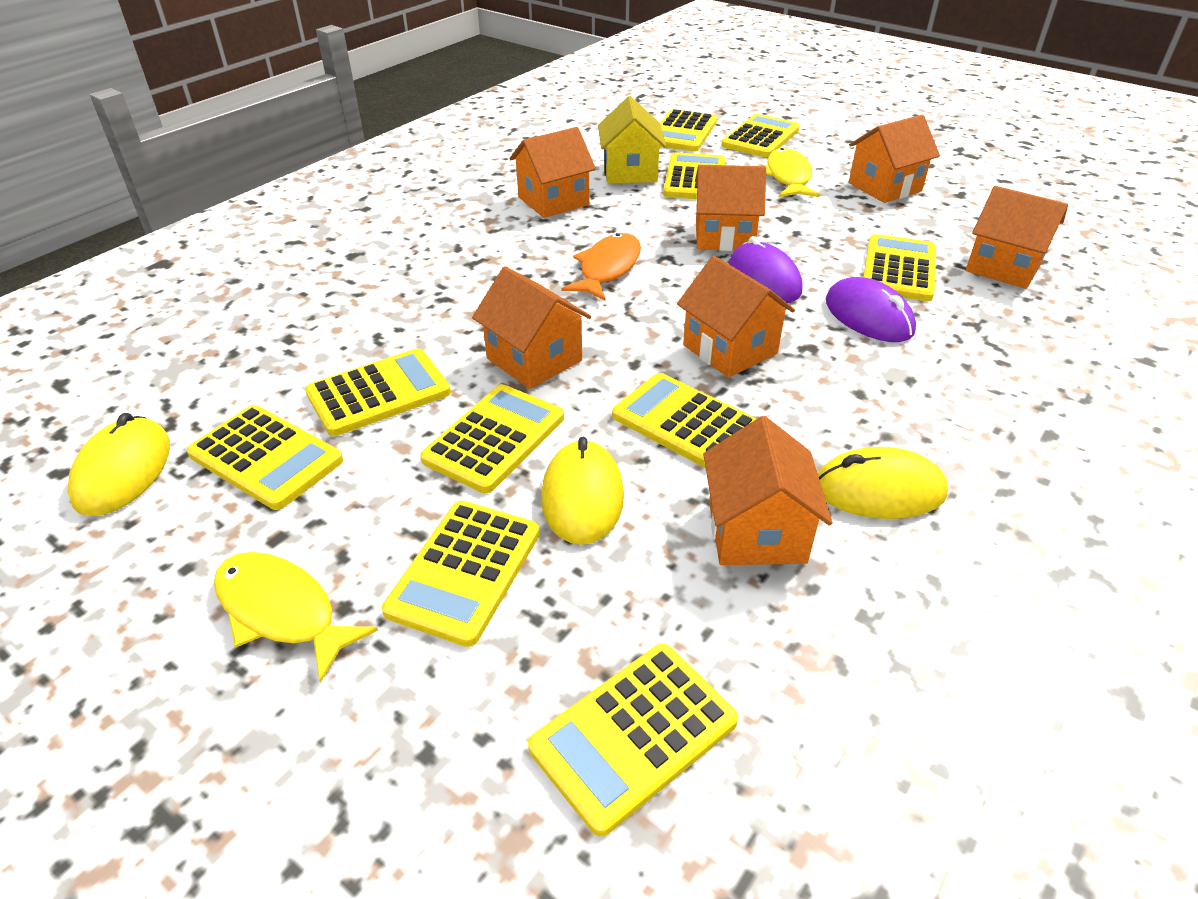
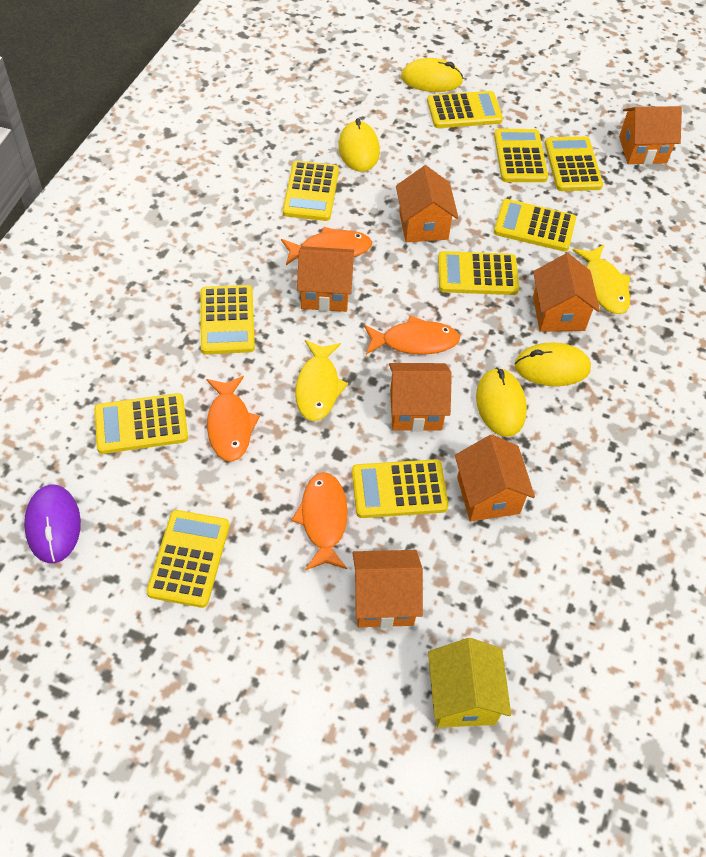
orange fish: [561,233,641,300] = 1 -> [206,376,260,462] [281,227,372,265] [291,472,348,570] [364,315,460,355] = 4
purple mouse: [729,236,803,303] [825,277,916,342] = 2 -> [24,485,81,563] = 1
yellow mouse: [67,413,170,516] [541,437,624,545] [818,447,948,519] = 3 -> [338,118,380,172] [401,58,463,92] [476,368,527,437] [514,342,591,386] = 4

